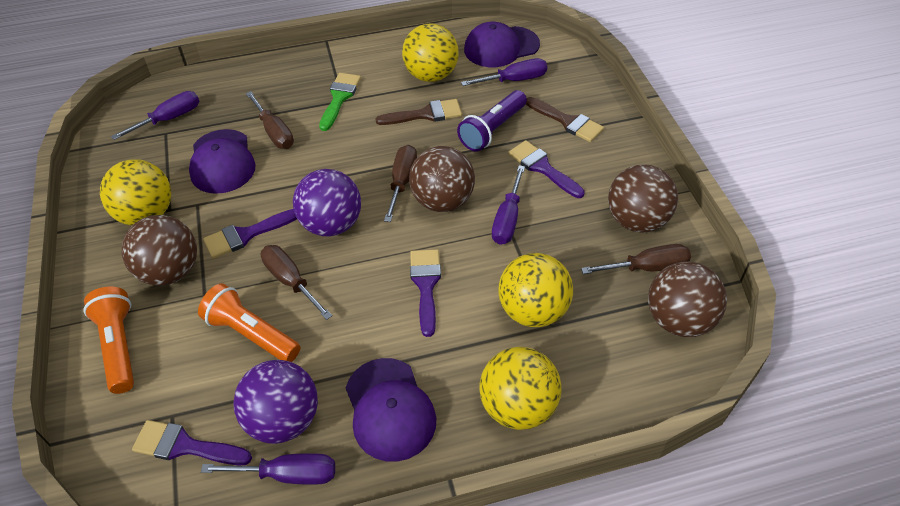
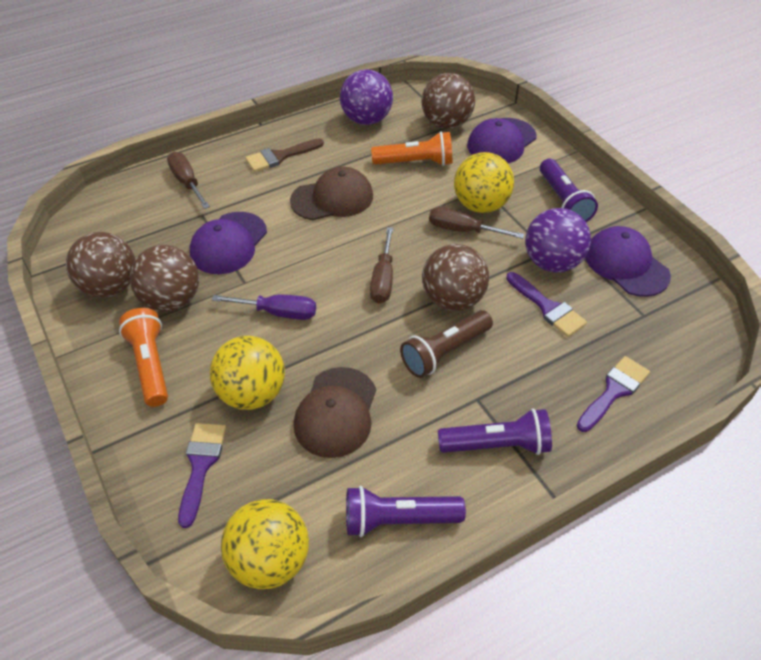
brown brush: [375,99,462,125] [526,97,604,142] = 2 -> [245,138,324,172] = 1
brown cap: none = 0 -> [290,167,373,220] [294,367,376,458] = 2
brown flashlight: none = 0 -> [400,310,493,378] = 1
brown screwdriver: [246,91,294,149] [261,245,333,320] [384,145,417,222] [581,244,691,274] = 4 -> [167,152,210,209] [370,227,393,303] [429,207,524,239] = 3
green brush: [319,73,361,131] = 1 -> none = 0
purple brush: [132,420,252,465] [203,209,297,259] [410,249,441,337] [508,140,585,198] = 4 -> [178,423,226,528] [506,272,587,337] [576,356,650,432] = 3
purple flashlight: [457,90,527,152] = 1 -> [346,486,466,537] [438,408,552,455] [540,159,598,222] = 3
purple screwdriver: [111,91,199,140] [201,453,335,485] [461,58,547,86] [492,165,525,245] = 4 -> [212,295,316,320] = 1
yellow ball: [100,159,171,226] [402,23,459,82] [479,347,561,430] [498,253,573,327] = 4 -> [210,336,285,410] [221,499,309,589] [454,152,514,213] = 3

